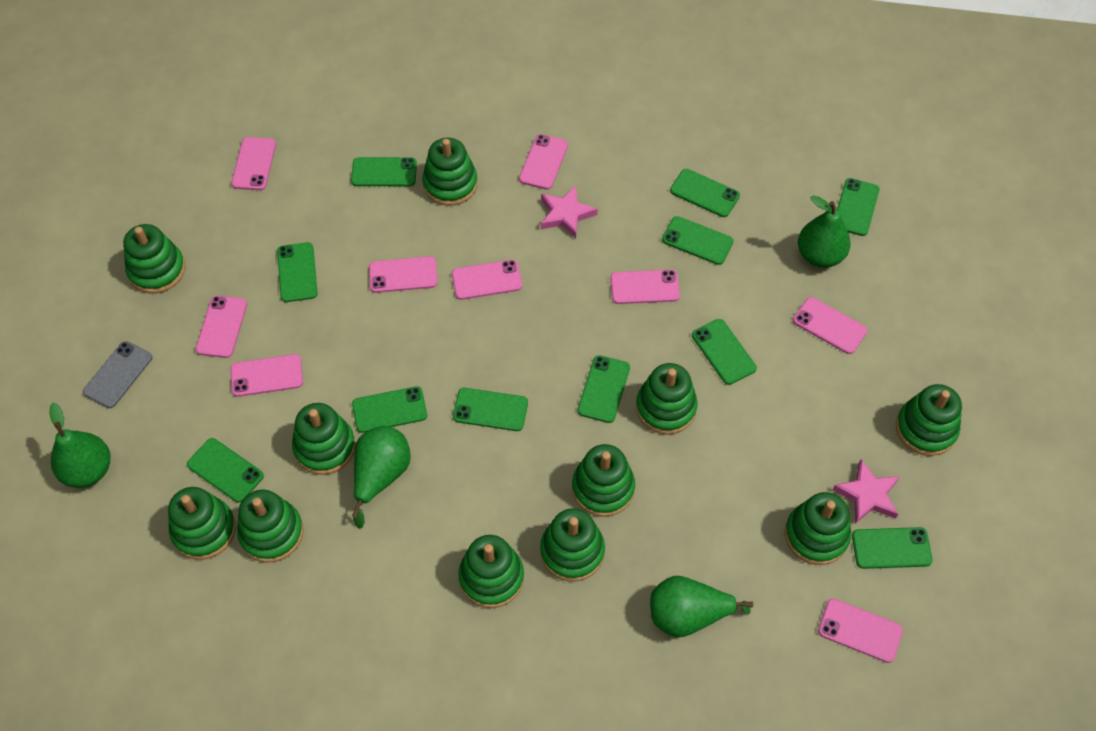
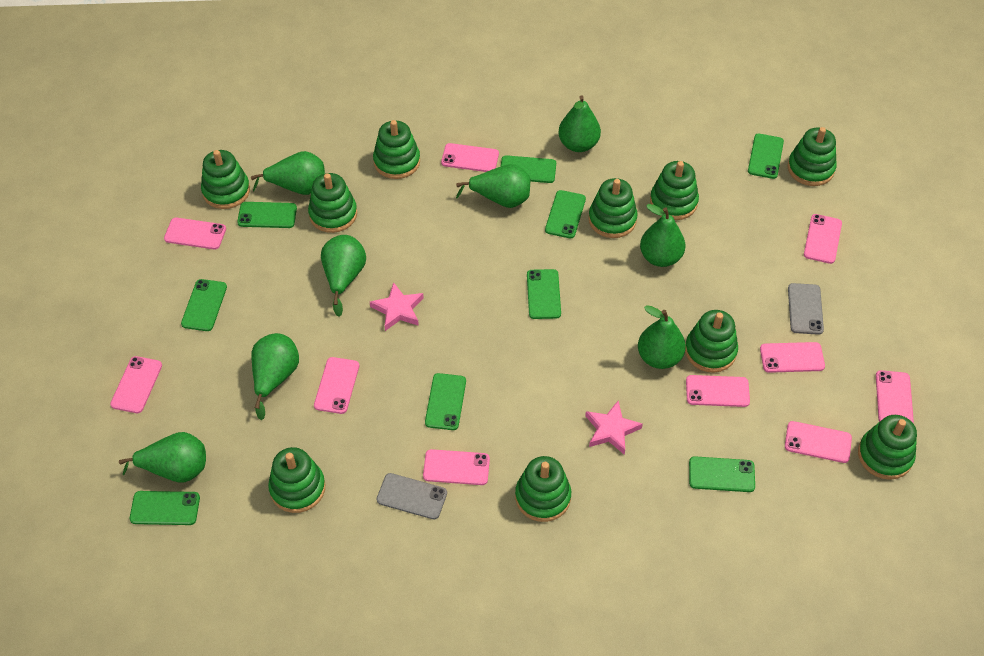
green pear: [49,403,110,488] [352,426,411,529] [650,576,754,637] [798,195,851,268] = 4 -> [119,432,206,483] [251,151,325,195] [251,333,299,420] [321,235,366,316] [456,164,530,208] [558,95,601,152] [638,305,686,369] [640,204,685,267] = 8
green phone: [187,438,264,502] [277,242,318,302] [351,157,417,186] [352,386,427,433] [453,388,528,431] [578,355,630,423] [662,216,734,265] [670,169,740,217] [692,319,757,385] [837,178,880,236] [852,527,933,569] = 11 -> [129,491,200,525] [181,279,227,331] [237,202,297,228] [425,373,466,430] [501,155,556,183] [527,269,561,319] [545,190,586,238] [689,456,755,492] [748,134,784,179] = 9
green stacking toy: [123,224,186,293] [168,487,236,560] [237,490,304,562] [292,403,356,475] [422,138,478,206] [458,535,524,608] [540,508,605,582] [572,444,635,517] [636,363,697,435] [785,492,851,565] [896,384,962,456] = 11 -> [201,150,250,209] [268,447,325,513] [308,173,357,233] [373,120,420,179] [515,456,571,522] [588,178,638,238] [650,161,699,220] [685,310,738,373] [788,127,837,186] [858,415,917,480] = 10
grey phone: [83,341,152,408] = 1 -> [377,473,447,519] [788,283,824,335] = 2
pink phone: [195,295,247,358] [230,354,303,397] [231,137,276,190] [369,256,438,293] [452,260,522,300] [519,134,568,190] [610,270,680,304] [793,297,867,354] [818,599,903,663] = 9 -> [110,356,162,413] [164,217,226,249] [314,357,359,414] [423,449,490,485] [441,143,499,172] [686,375,750,407] [760,342,825,373] [785,421,852,463] [804,214,842,264] [876,370,914,423] = 10

